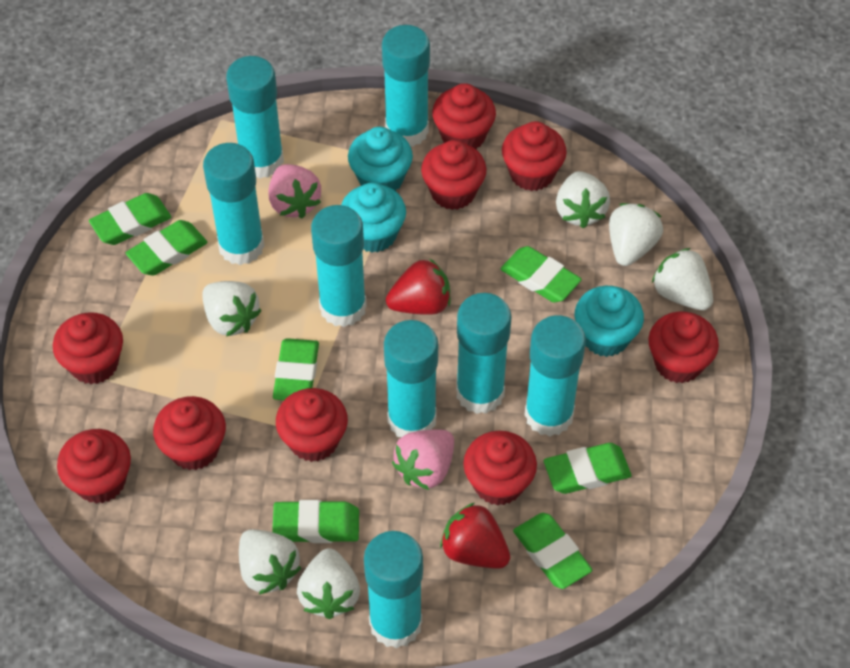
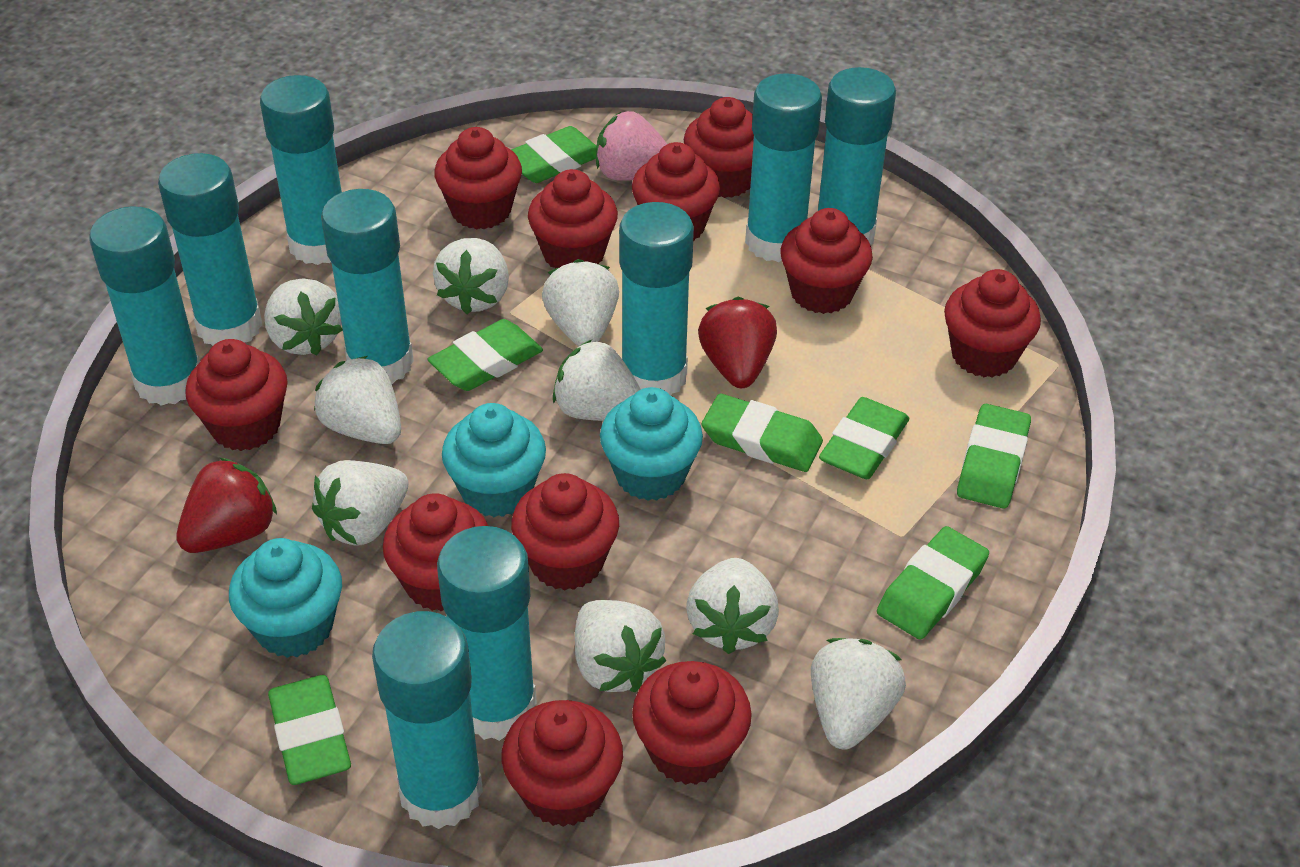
pink strawberry: [269,164,321,219] [392,429,454,490] = 2 -> [596,111,667,181] = 1
red cupcake: [53,312,123,384] [57,429,131,504] [153,396,226,470] [276,388,348,462] [421,140,487,210] [432,83,496,150] [463,431,537,506] [502,121,567,191] [648,312,719,383] = 9 -> [185,339,288,451] [383,493,488,611] [434,127,522,230] [501,700,623,827] [511,473,619,591] [528,169,618,269] [632,142,720,241] [632,661,752,785] [683,97,754,198] [780,208,873,314] [944,269,1041,378] = 11
turquoise glue stick: [203,143,265,265] [226,56,284,179] [311,205,367,327] [364,531,423,648] [382,25,430,147] [384,320,438,437] [456,293,512,414] [524,315,586,436] = 8 -> [90,206,200,406] [158,153,262,346] [260,75,342,265] [321,189,414,384] [372,611,483,829] [437,526,537,741] [619,202,694,396] [745,73,822,262] [817,67,896,245] = 9
white strawberry: [202,281,262,337] [239,529,301,594] [297,548,360,619] [556,171,610,228] [609,203,663,266] [652,248,713,310] = 6 -> [264,279,343,355] [312,460,408,546] [314,356,401,444] [433,238,509,314] [542,259,619,346] [553,340,641,421] [575,600,666,693] [686,558,779,654] [811,638,906,749] = 9

